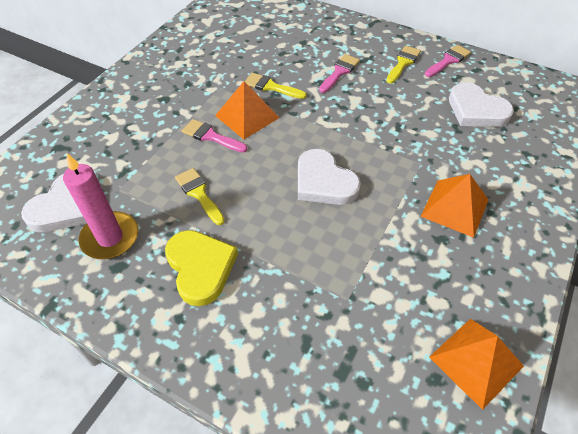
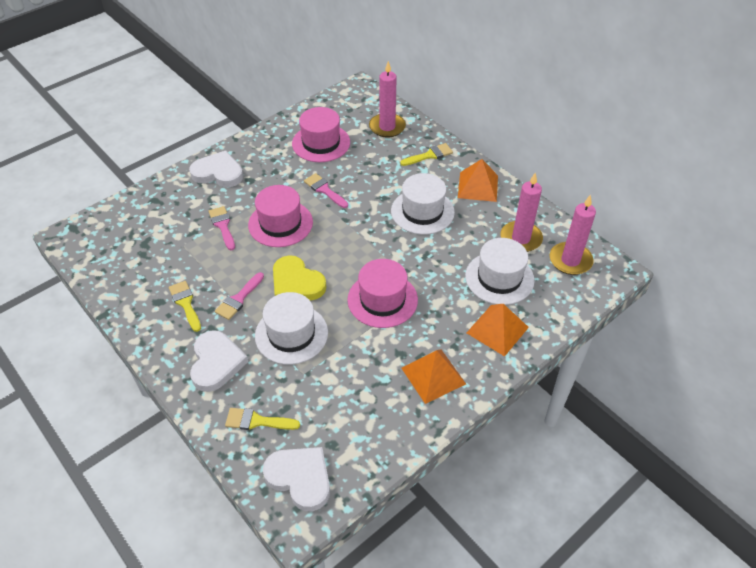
pink candle: [63,153,138,259] = 1 -> [369,61,406,138] [500,172,543,252] [550,195,596,275] = 3
pink hat: none = 0 -> [248,185,313,247] [292,107,350,162] [347,259,418,328] = 3
white hat: none = 0 -> [255,292,328,365] [391,173,455,235] [465,238,535,305] = 3

